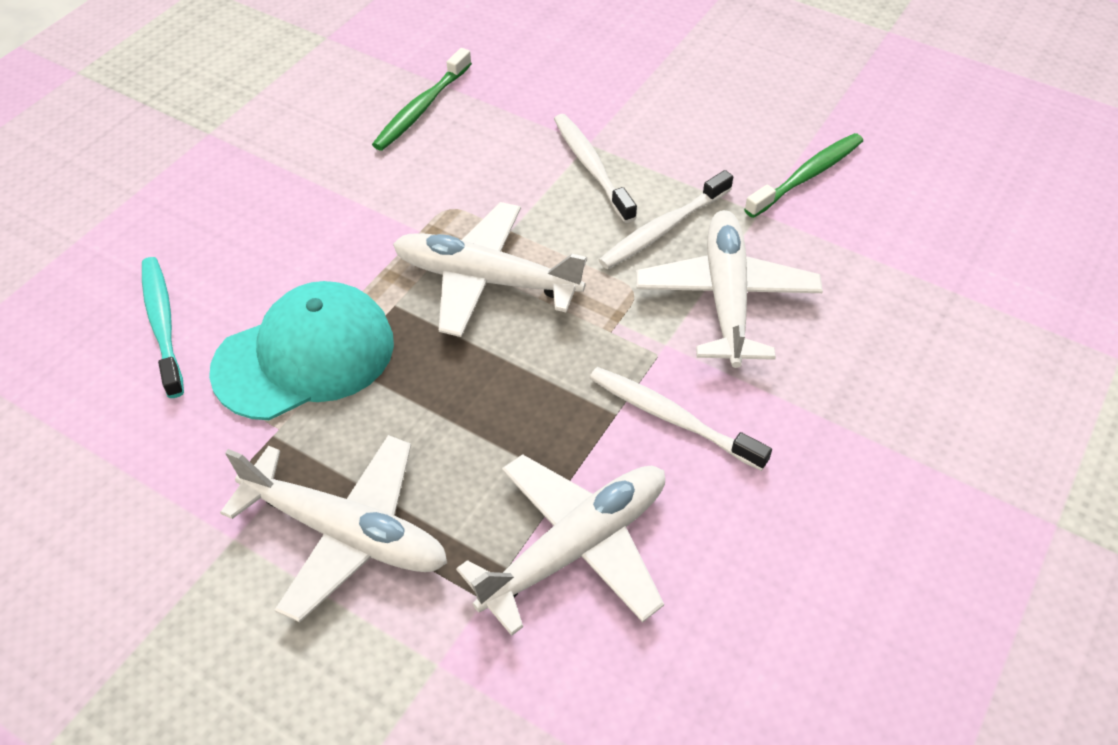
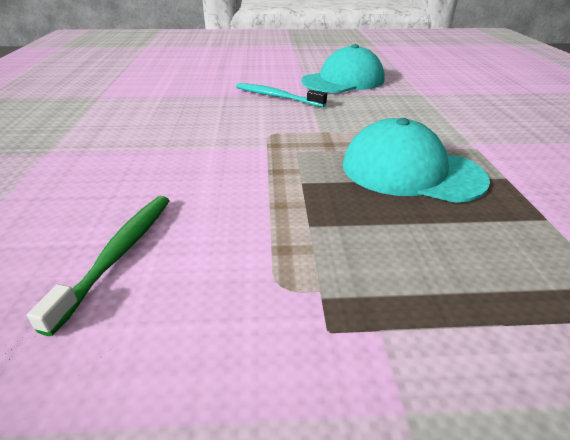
green toothbrush: [372,48,472,151] [744,133,863,218] = 2 -> [27,196,170,336] = 1
turquoise cap: [209,281,394,420] = 1 -> [302,44,384,93] [342,118,490,203] = 2
white plane: [220,435,447,622] [393,202,587,337] [456,454,665,636] [636,210,823,368] = 4 -> none = 0
white toothbrush: [554,114,637,223] [590,367,772,471] [599,170,733,269] = 3 -> none = 0

